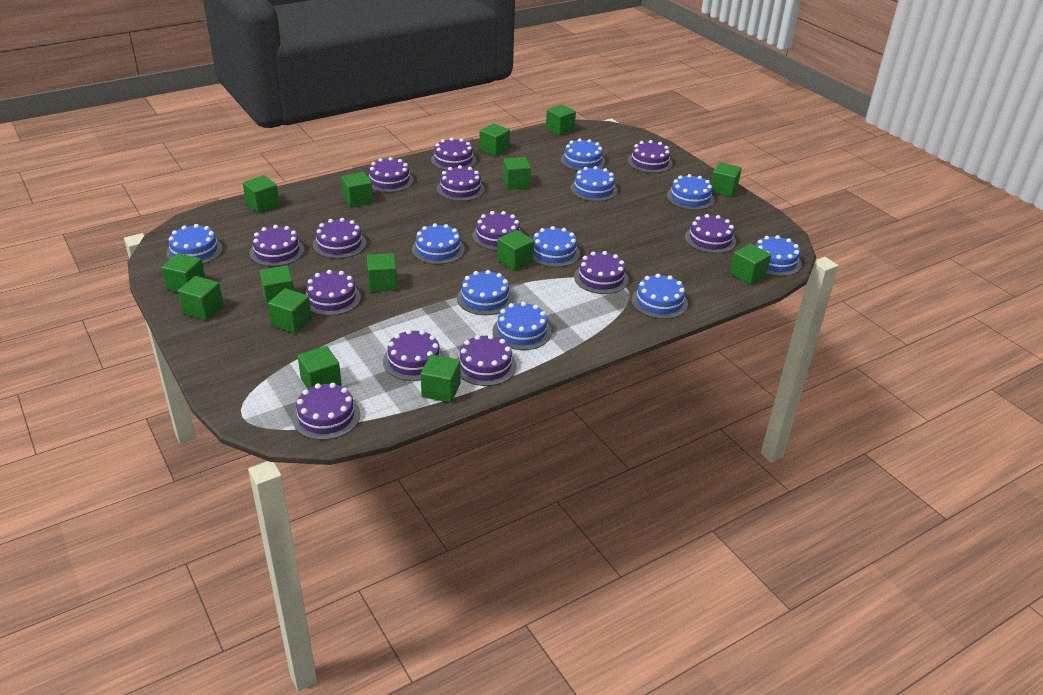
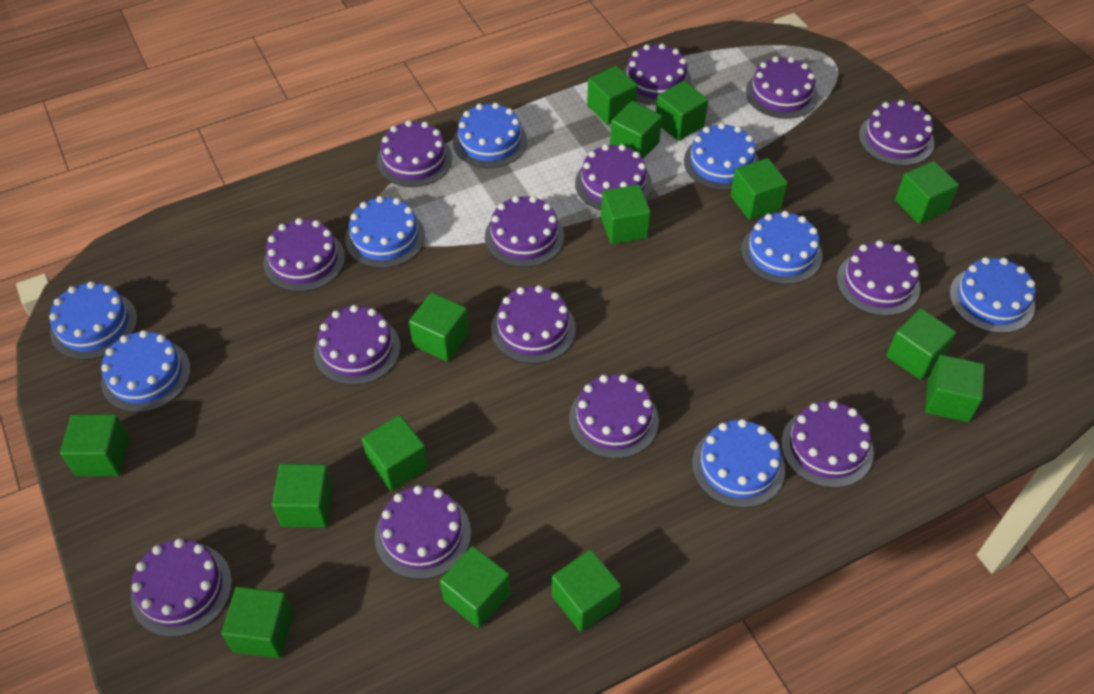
blue cake: [166,224,223,264] [412,223,465,265] [457,270,514,315] [493,302,552,350] [533,226,580,267] [561,139,606,171] [570,166,618,202] [632,274,688,319] [667,174,715,210] [756,235,802,276] = 10 -> [49,281,137,360] [101,330,191,412] [345,196,425,268] [453,103,527,168] [684,123,759,190] [692,419,785,508] [741,211,822,284] [949,257,1036,333] = 8
purple cake: [250,225,304,267] [292,383,360,440] [305,270,361,316] [313,218,366,259] [368,157,414,192] [383,329,445,381] [431,138,477,170] [437,165,485,201] [457,334,517,386] [472,211,523,250] [574,251,629,294] [628,140,673,173] [685,214,736,253] = 13 -> [131,539,232,637] [263,218,345,292] [314,305,400,385] [375,485,471,579] [377,120,452,187] [485,196,564,267] [491,285,576,364] [569,374,659,459] [575,144,652,210] [623,44,692,105] [746,56,818,119] [781,401,874,488] [837,240,920,316] [859,100,934,166] = 14

